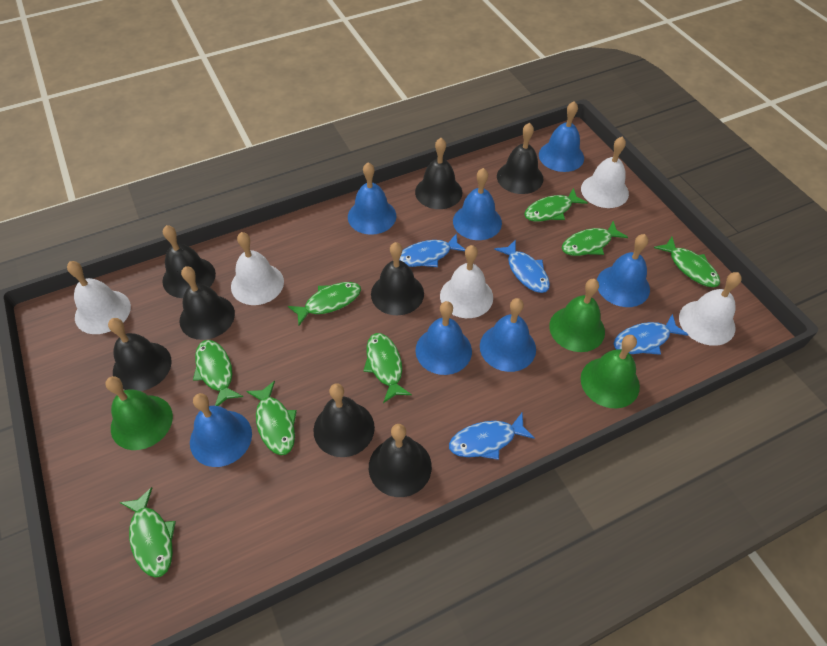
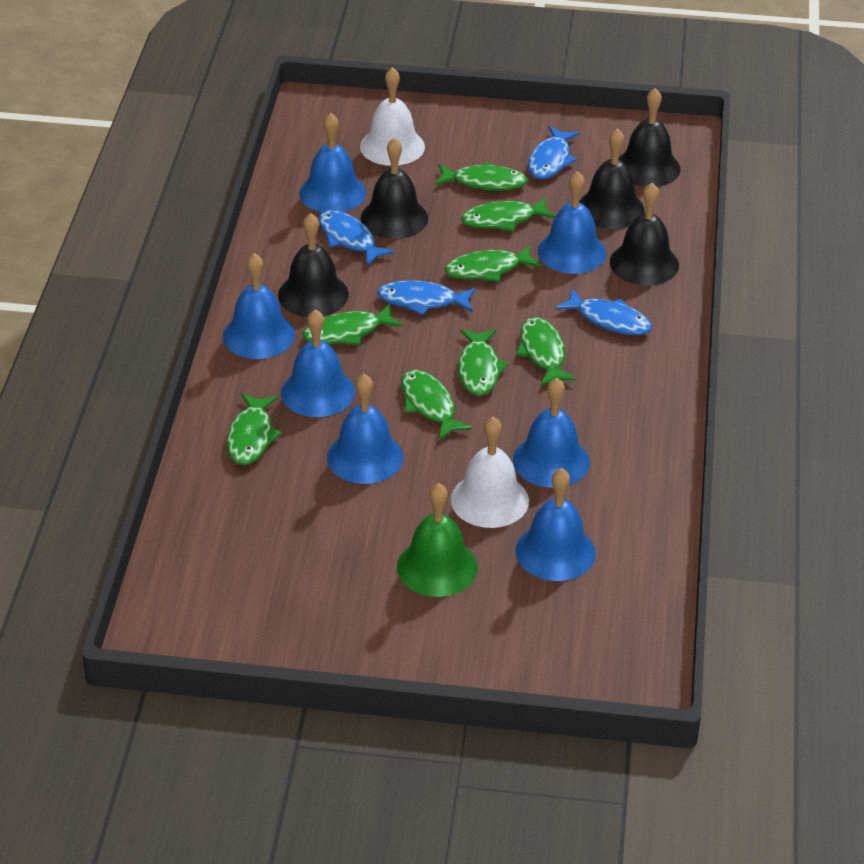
black bell: [108,318,172,391] [162,225,216,298] [180,266,235,340] [314,383,375,457] [369,424,432,497] [371,242,424,315] [415,138,462,209] [497,123,543,194] = 8 -> [278,213,349,317] [361,137,428,239] [579,128,644,229] [610,183,679,285] [619,88,681,187] = 5
green bell: [105,376,173,450] [549,279,605,352] [581,335,640,408] = 3 -> [397,483,478,597] = 1
white bell: [67,261,131,334] [231,232,284,305] [440,245,493,318] [581,137,629,208] [679,272,742,346] = 5 -> [360,67,425,166] [451,416,529,528] = 2

